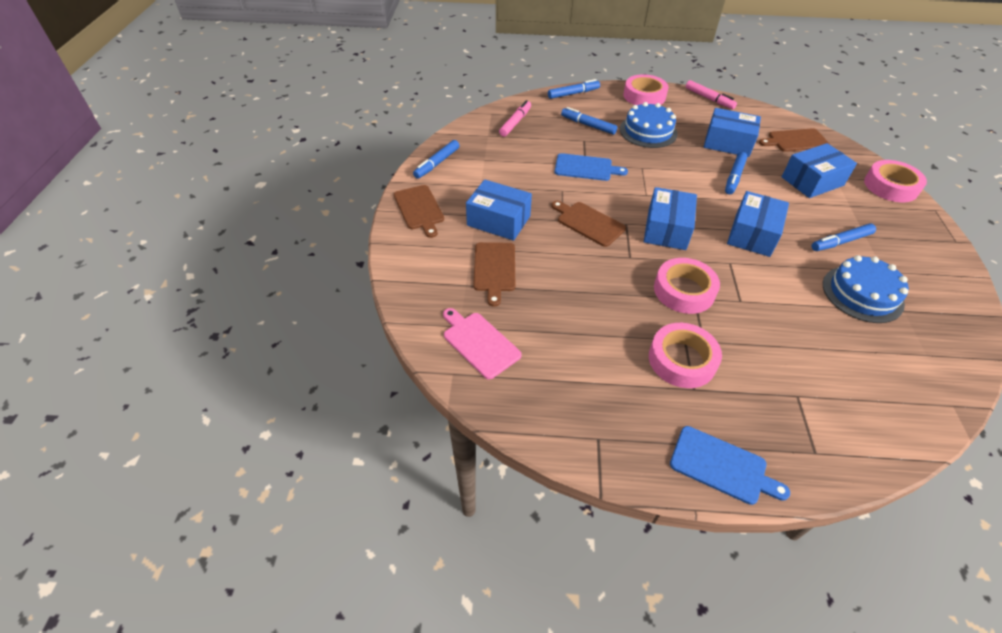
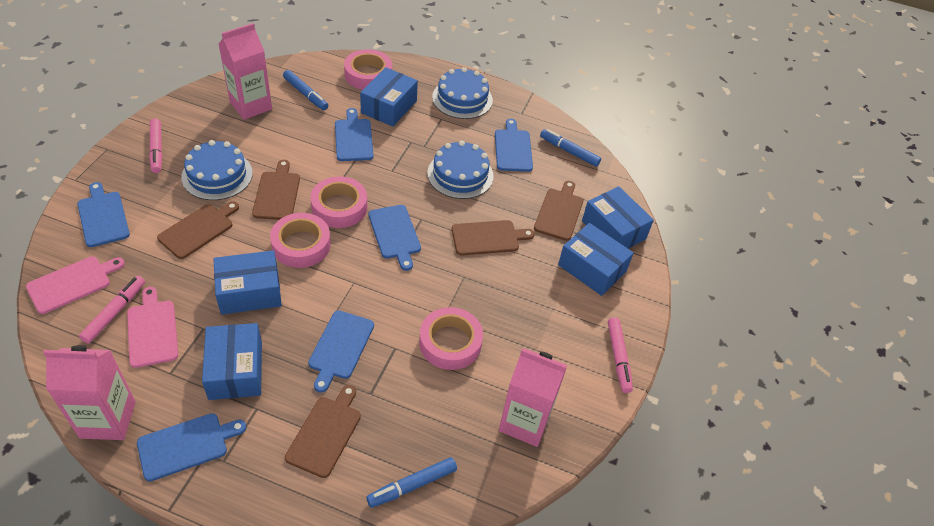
blue cake: [620,102,678,148] [823,255,909,323] = 2 -> [181,140,253,200] [427,141,494,199] [432,67,493,119] = 3
blue cutting board: [555,153,628,181] [670,426,790,505] = 2 -> [78,182,130,247] [137,413,246,481] [308,310,374,393] [335,108,374,161] [368,205,421,271] [495,119,533,172] = 6
blue marker: [413,140,460,179] [548,79,600,99] [561,107,617,135] [725,152,747,194] [812,223,876,251] = 5 -> [283,70,328,110] [366,457,457,508] [540,129,601,167] = 3
brown cutting board: [394,185,444,238] [473,242,515,307] [551,201,626,247] [759,128,830,152] = 4 -> [157,201,239,259] [252,160,300,220] [285,385,361,478] [452,220,535,255] [534,181,583,241] = 5
pink carton: none = 0 -> [43,345,136,440] [218,23,272,120] [499,348,567,447] = 3
pink cutting board: [443,308,522,379] = 1 -> [26,256,125,314] [127,287,178,368] = 2
pink marker: [499,100,531,137] [686,80,737,109] = 2 -> [79,276,145,344] [149,119,162,173] [608,317,633,393] = 3

